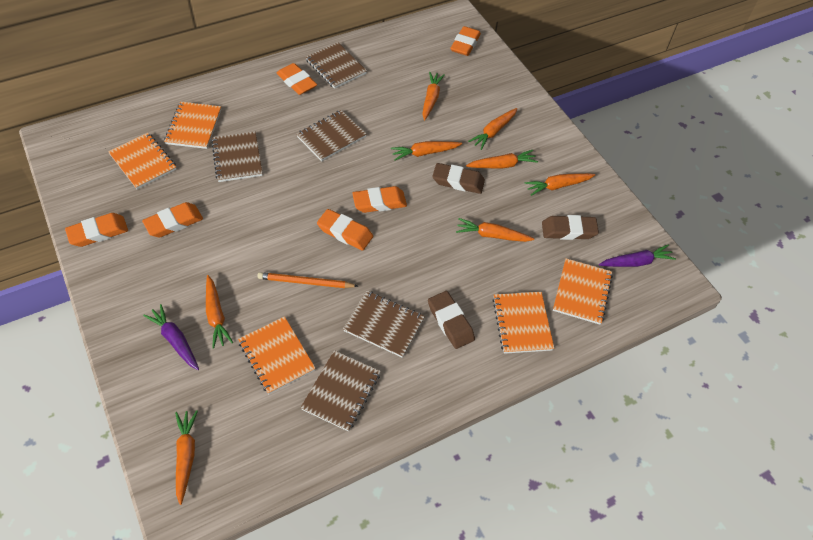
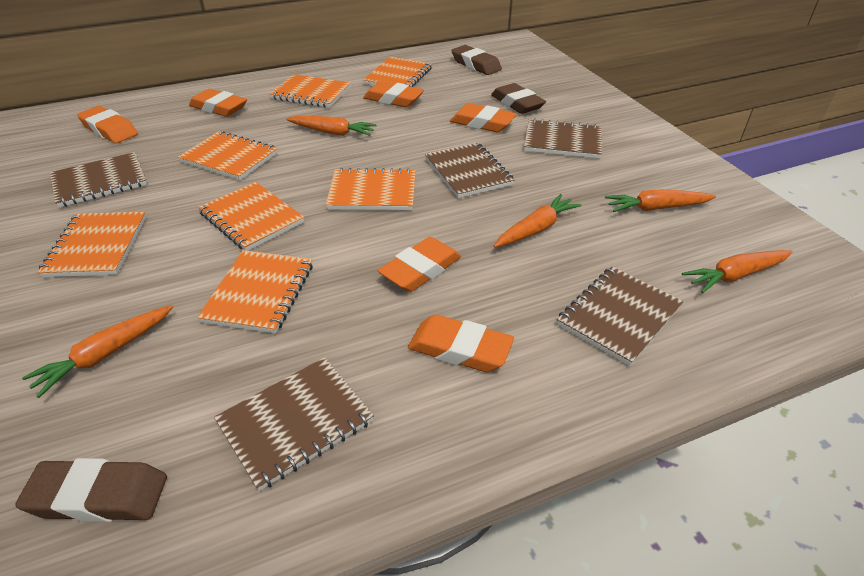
orange carrot: [175,410,198,505] [206,275,233,349] [391,141,462,160] [423,72,445,120] [456,218,534,242] [466,150,538,169] [468,108,517,150] [524,173,595,196] = 8 -> [22,305,173,398] [286,116,377,136] [494,194,582,248] [605,189,716,212] [682,250,793,293] = 5
orange notebook: [108,133,176,189] [164,102,221,149] [238,316,316,394] [492,292,554,354] [553,258,613,325] = 5 -> [38,212,146,277] [178,131,278,180] [197,250,313,334] [198,182,304,251] [270,74,351,108] [326,168,416,210] [363,57,432,87] = 7
orange pencil: [257,272,358,288] = 1 -> none = 0
purple carrot: [143,304,199,370] [599,245,676,267] = 2 -> none = 0

